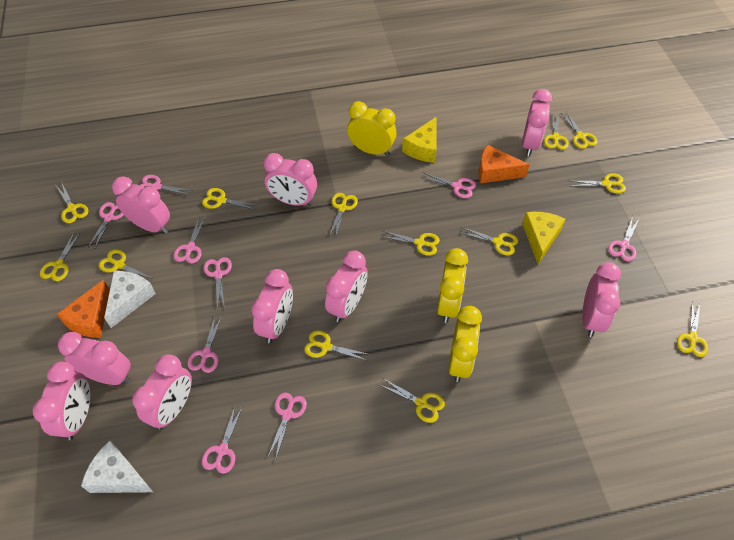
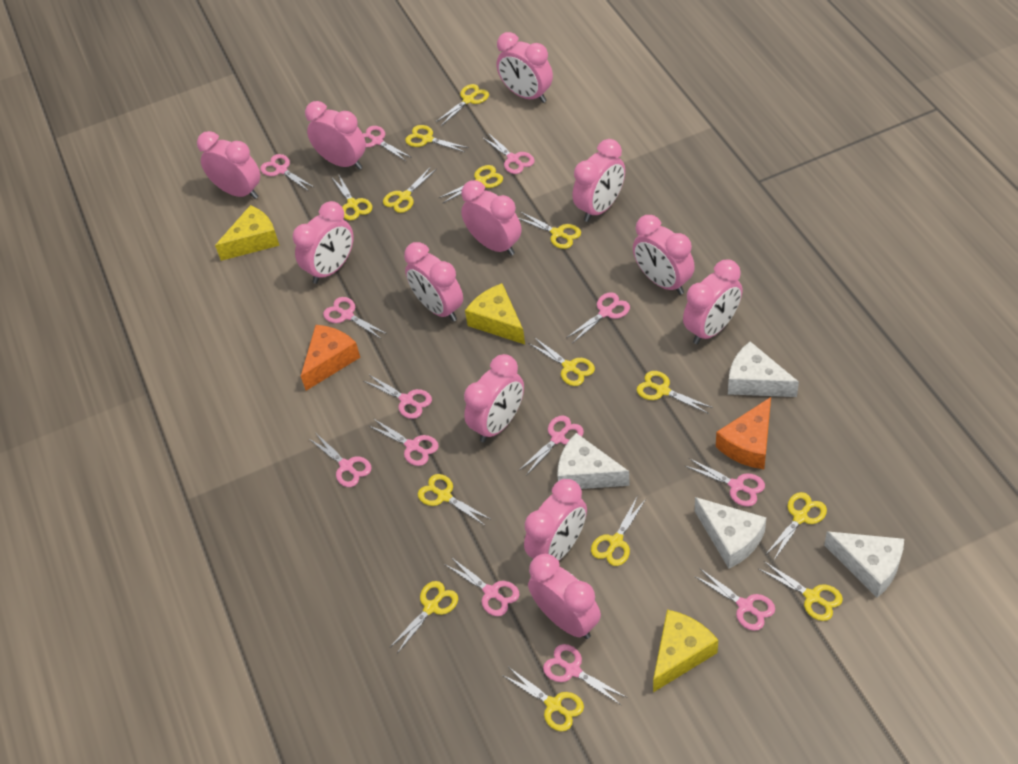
pink clock: [33,362,91,440] [58,332,131,385] [112,176,170,234] [132,355,192,429] [251,269,293,343] [264,153,317,206] [325,251,368,322] [522,89,552,157] [582,262,621,337] = 9 -> [197,131,260,199] [293,201,353,284] [305,101,366,170] [404,242,463,322] [461,180,521,256] [464,354,524,442] [497,32,553,103] [524,479,587,561] [528,554,601,639] [573,139,625,222] [633,215,695,295] [683,259,743,344] = 12
pink scissors: [88,202,124,248] [140,175,193,195] [173,216,206,263] [188,316,222,373] [202,404,243,474] [203,257,232,310] [268,393,307,461] [421,172,476,198] [608,216,639,261] = 9 -> [260,154,315,191] [309,434,371,487] [323,297,387,339] [363,126,412,162] [364,374,432,419] [369,419,439,466] [446,557,519,616] [482,133,535,174] [520,415,584,476] [543,644,626,706] [566,292,630,343] [685,458,765,507] [694,569,775,631] = 13
white cheese: [81,441,153,493] [104,271,156,328] = 2 -> [558,433,630,489] [695,497,767,569] [728,342,799,397] [824,531,904,598] = 4
yellow cheese: [402,117,436,163] [522,212,566,264] = 2 -> [215,205,280,261] [465,283,525,344] [653,610,718,692] = 3
yellow clock: [347,101,397,156] [437,248,468,323] [449,306,482,382] = 3 -> none = 0
yellow scissors: [40,233,80,281] [57,183,88,223] [99,249,153,279] [202,188,259,210] [304,330,370,361] [329,193,358,239] [380,231,440,256] [380,378,445,423] [459,227,518,255] [544,112,569,150] [561,111,598,149] [572,173,626,194] [677,301,708,357] = 13 -> [331,175,372,221] [383,167,437,213] [389,581,458,654] [405,125,469,152] [418,474,490,525] [436,84,489,126] [439,165,503,204] [502,667,584,732] [518,212,581,249] [528,337,595,386] [591,497,646,566] [637,371,713,414] [759,561,843,621] [766,492,827,560] = 14

